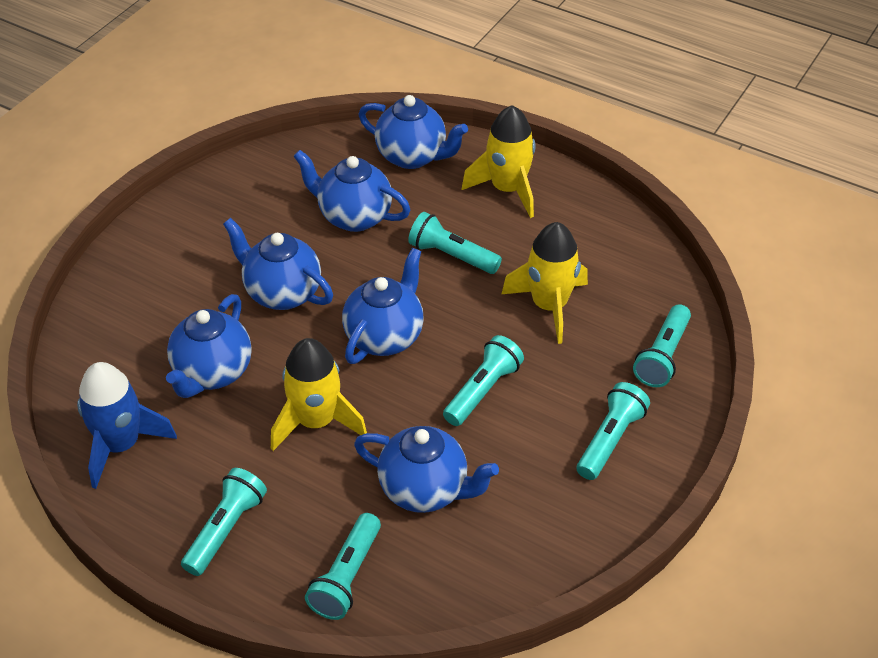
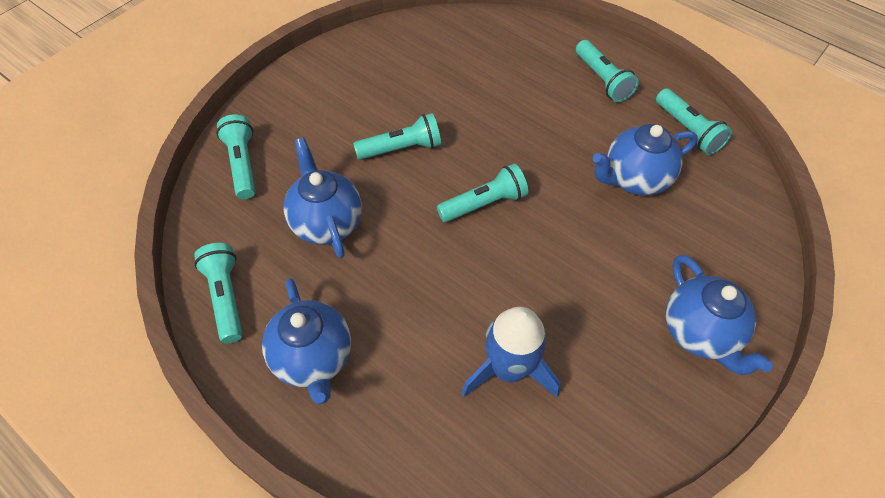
blue teapot: [166,294,252,398] [223,218,333,310] [293,150,410,232] [342,248,424,364] [354,426,499,513] [358,95,468,169] = 6 -> [262,278,351,404] [283,137,362,258] [593,124,698,196] [666,255,773,375] = 4
yellow rocket: [271,338,367,451] [462,105,536,218] [502,222,588,344] = 3 -> none = 0

